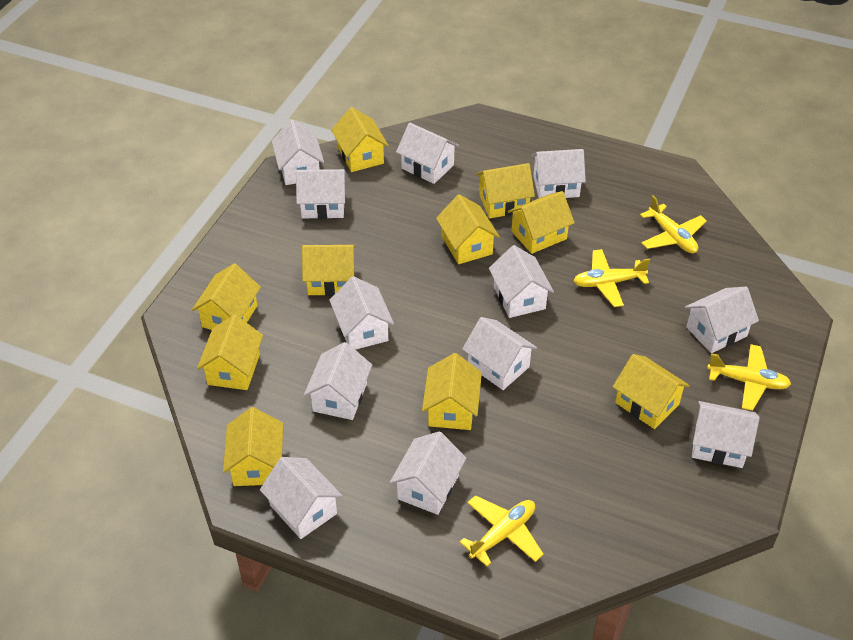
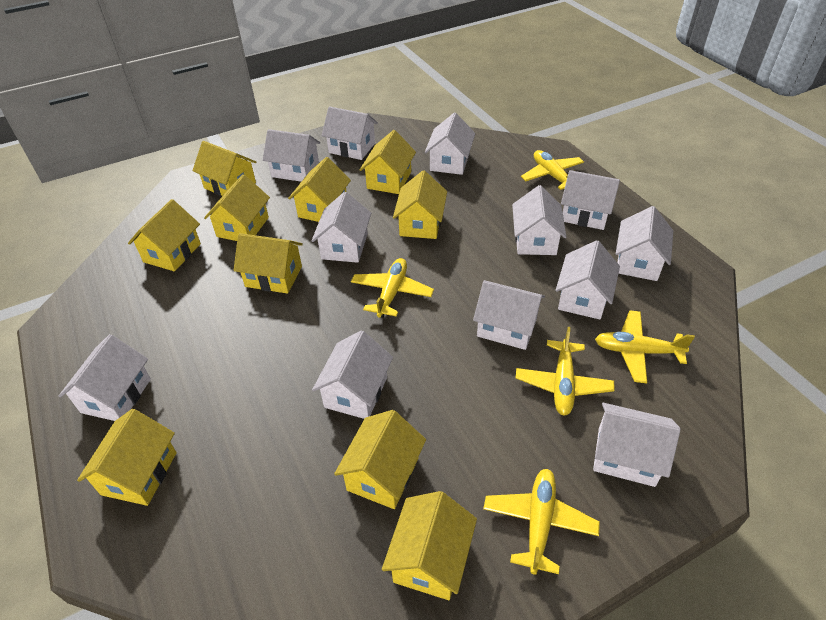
yellow plane: [460,495,544,567] [574,249,650,307] [640,195,707,253] [707,344,791,411] = 4 -> [351,258,434,318] [483,469,600,575] [516,327,615,415] [521,150,584,190] [595,310,695,383] = 5

